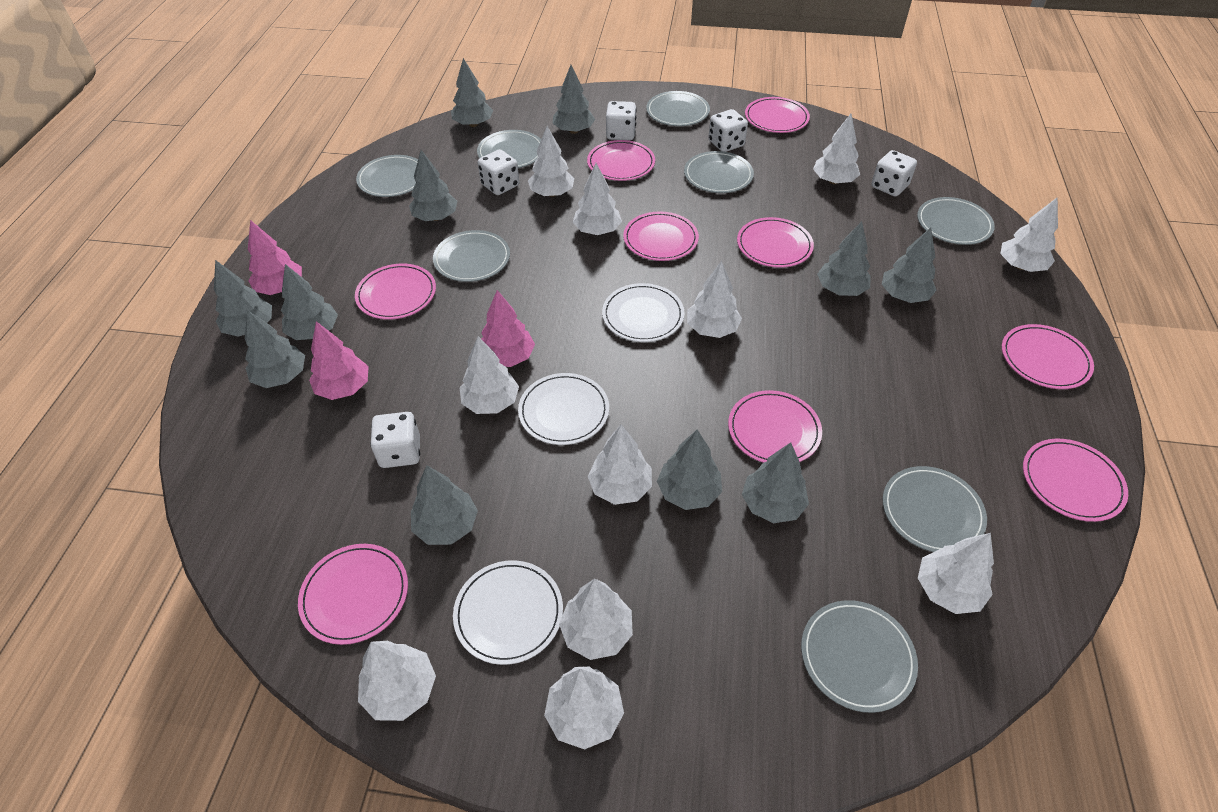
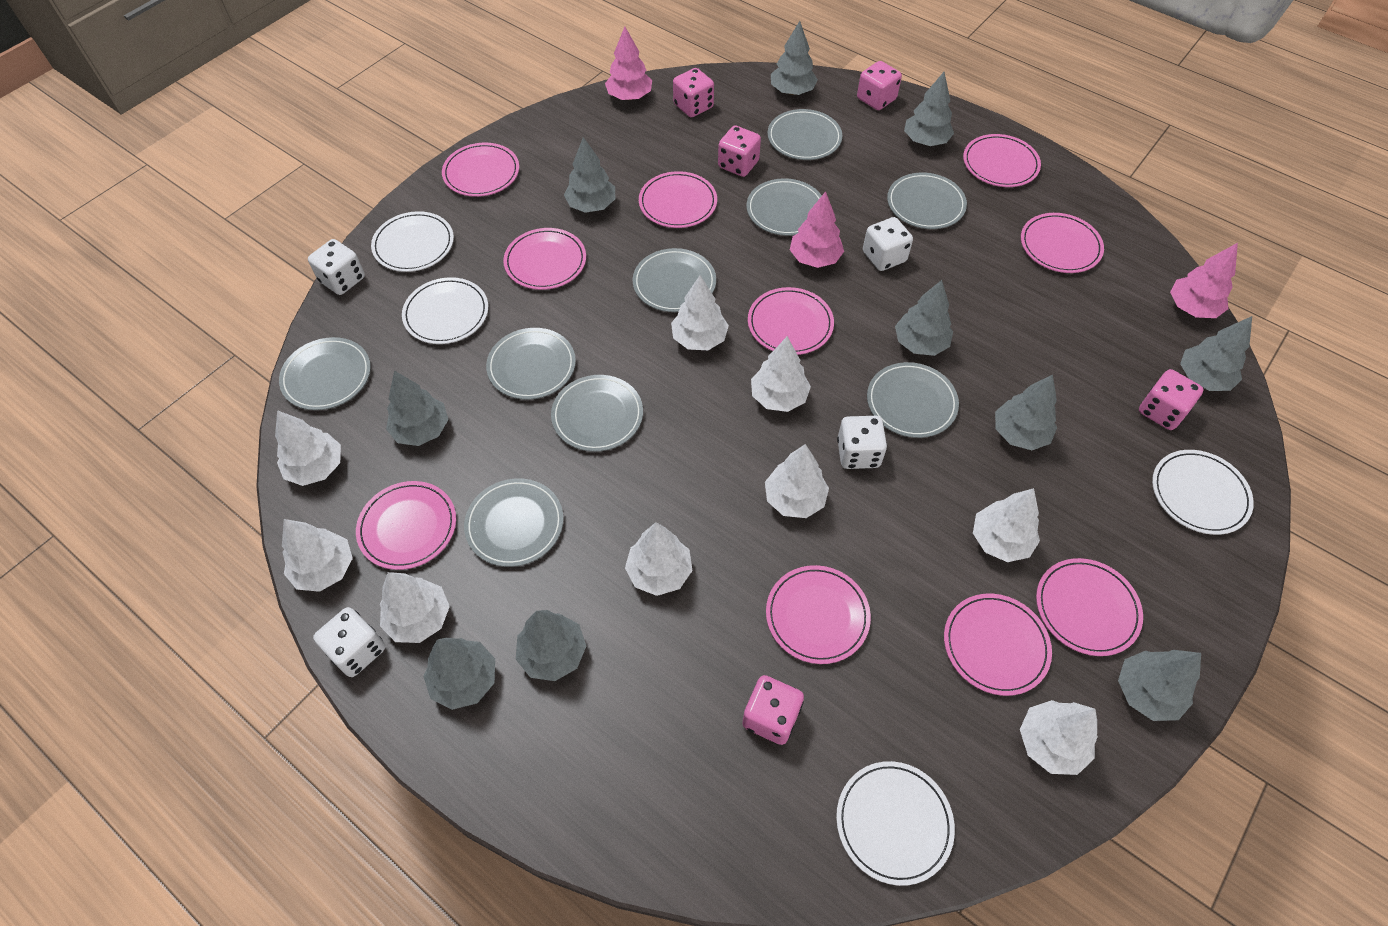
grey plate: [356,155,418,197] [433,230,510,282] [477,130,541,168] [646,91,710,126] [684,151,754,193] [801,600,918,713] [883,466,987,552] [917,197,995,245] = 8 -> [279,337,371,410] [464,478,564,567] [486,328,576,400] [551,375,643,452] [633,248,716,312] [747,178,822,236] [767,109,842,160] [867,362,959,438] [887,172,967,229] = 9
grey tree: [214,260,272,337] [245,310,305,388] [281,264,338,340] [409,150,458,221] [411,465,478,545] [451,58,493,127] [553,65,595,134] [657,430,722,510] [742,442,809,523] [817,221,871,296] [882,227,937,303] = 11 -> [386,371,449,446] [423,638,495,710] [516,610,586,681] [564,137,615,213] [771,21,818,95] [895,280,953,356] [904,72,954,146] [995,375,1057,450] [1118,650,1201,721] [1180,316,1252,391] = 10
pink dice: none = 0 -> [673,68,714,117] [718,125,761,177] [742,675,804,745] [857,61,902,110] [1139,369,1204,430] = 5
pink plate: [298,544,408,645] [355,263,436,320] [587,140,655,181] [623,211,699,261] [728,390,822,462] [737,217,814,268] [745,97,810,133] [1002,324,1094,389] [1023,439,1128,522] = 9 -> [356,481,456,570] [442,143,519,197] [503,228,586,290] [639,171,717,228] [748,287,834,355] [766,565,871,664] [944,594,1052,696] [963,134,1041,187] [1021,213,1104,273] [1036,558,1143,656] = 10
white dice: [370,412,420,468] [478,149,519,195] [606,101,637,140] [708,109,748,152] [872,150,917,196] = 5 -> [308,239,365,295] [313,607,385,677] [837,416,887,469] [863,217,913,271] = 4
white plate: [453,560,563,665] [518,373,609,445] [602,283,685,342] = 3 -> [371,211,454,272] [402,277,488,344] [836,761,955,886] [1152,450,1254,535] = 4
white tree: [358,641,436,721] [460,336,519,414] [528,126,574,197] [544,666,624,750] [559,579,633,660] [573,163,622,235] [588,424,652,505] [687,261,742,338] [813,114,860,184] [918,533,994,614] [1000,197,1058,272] = 11 -> [275,410,341,486] [282,519,353,592] [380,572,450,643] [625,523,693,596] [671,275,729,350] [751,336,811,412] [765,444,829,518] [973,488,1040,562] [1020,700,1098,775] = 9

